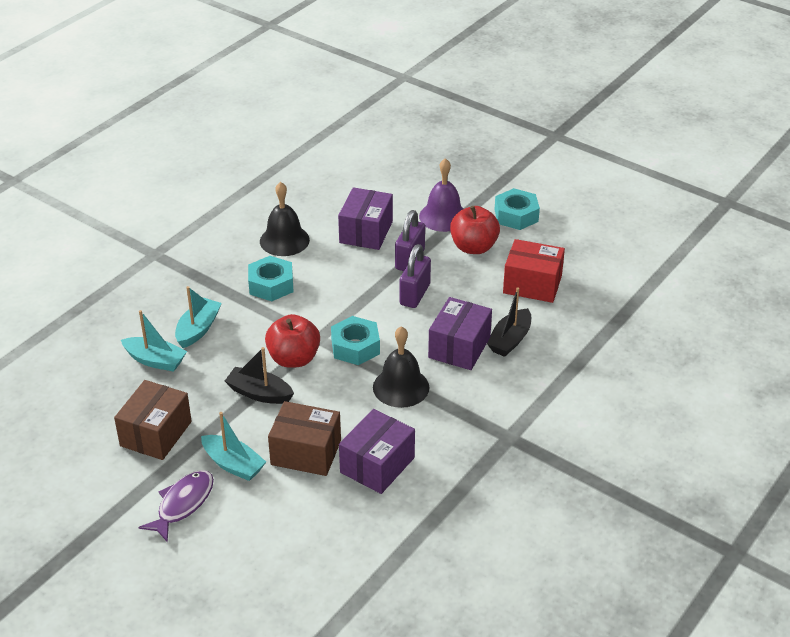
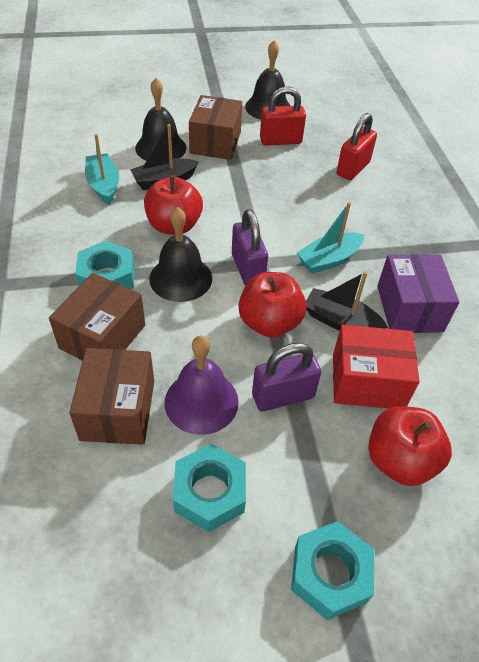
black bell: [260,182,310,256] [373,326,430,408] = 2 -> [135,78,186,161] [149,207,212,302] [245,40,290,119] = 3
brown box: [114,380,192,460] [268,401,341,476] = 2 -> [49,273,145,361] [69,348,154,445] [189,95,242,160] = 3
purple box: [338,187,393,250] [339,409,415,494] [428,297,492,370] = 3 -> [377,254,459,333] = 1
purple fish: [139,470,214,542] = 1 -> none = 0
red apple: [265,314,320,368] [450,206,500,254] = 2 -> [144,176,203,235] [238,272,307,337] [368,406,452,486] = 3
red padlock: none = 0 -> [260,86,306,146] [337,113,377,180] = 2
turquoise boat: [121,310,187,372] [175,286,222,348] [201,412,266,481] = 3 -> [85,134,119,204] [297,202,364,274] = 2

